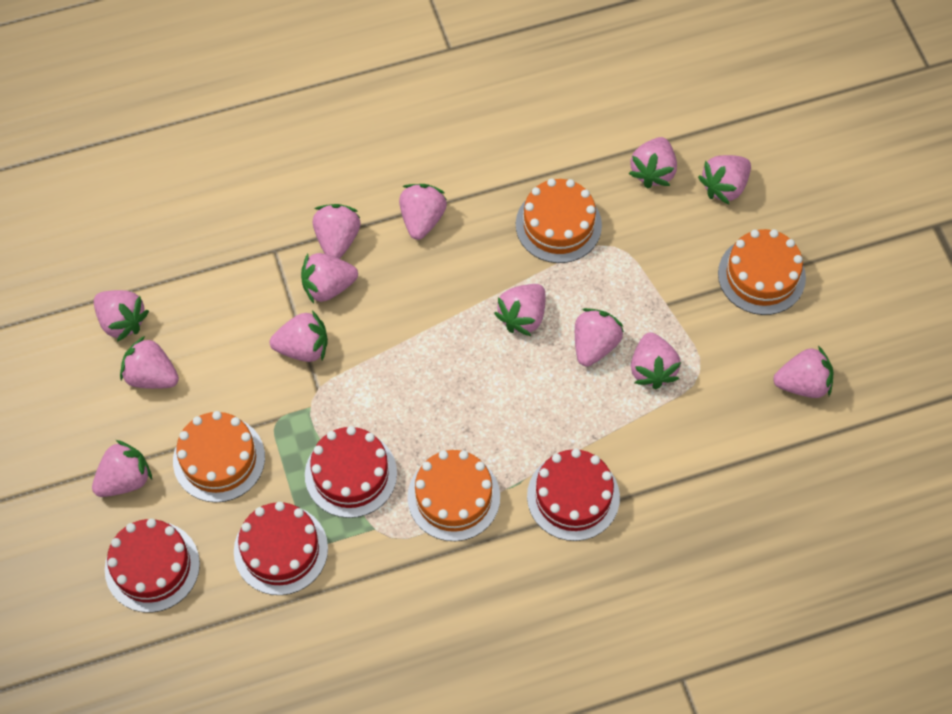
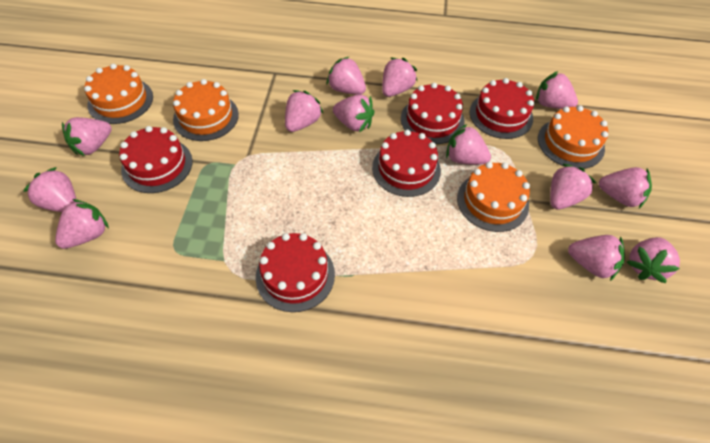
red cake: [105,519,200,613] [234,502,328,595] [305,426,397,518] [527,449,620,541] = 4 -> [119,126,193,193] [256,233,335,312] [372,130,441,197] [401,83,465,144] [470,78,534,139] = 5

